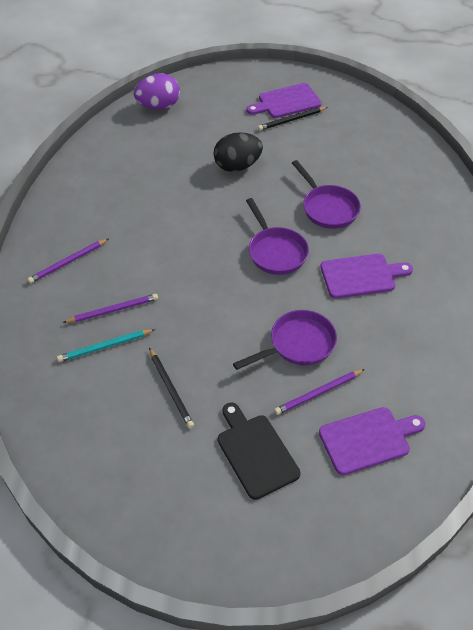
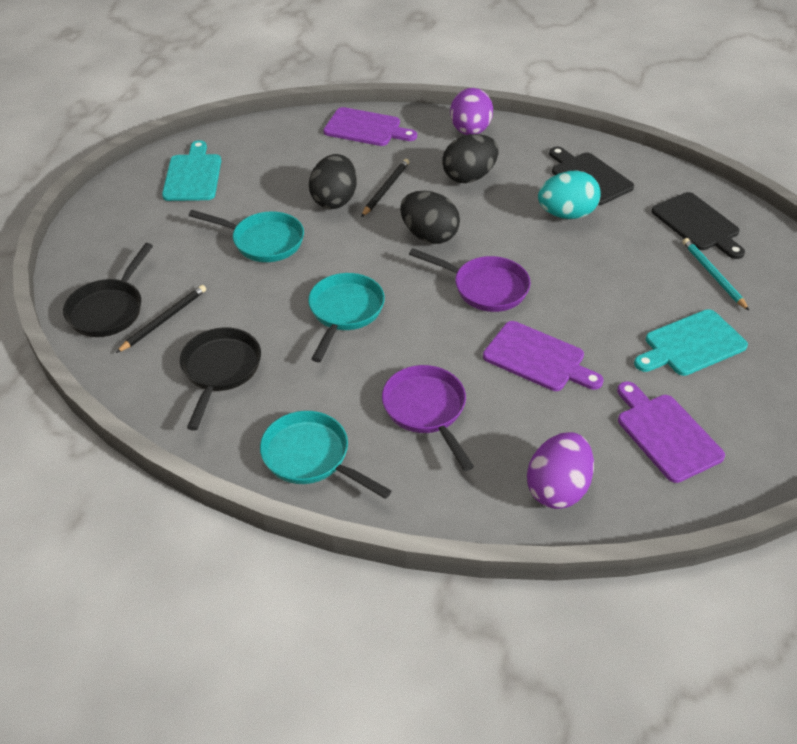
black cutting board: [218,402,301,500] = 1 -> [549,147,634,205] [652,192,745,259] = 2
black egg: [214,132,263,172] = 1 -> [309,154,357,209] [400,191,460,244] [442,134,499,183] = 3
black pan: none = 0 -> [63,243,153,337] [180,327,261,431] = 2
purple egg: [134,73,180,110] = 1 -> [450,88,493,135] [527,432,594,509] = 2
purple pan: [233,310,337,370] [246,198,309,275] [292,160,361,229] = 3 -> [382,365,474,471] [409,248,531,312] = 2
purple pencil: [28,239,108,283] [62,294,158,323] [274,369,365,415] = 3 -> none = 0
turquoise cutting board: none = 0 -> [162,140,221,201] [634,309,748,376] = 2
turquoise egg: none = 0 -> [538,170,601,219] = 1
turquoise pan: none = 0 -> [188,210,304,262] [260,411,392,499] [308,273,385,362] = 3

